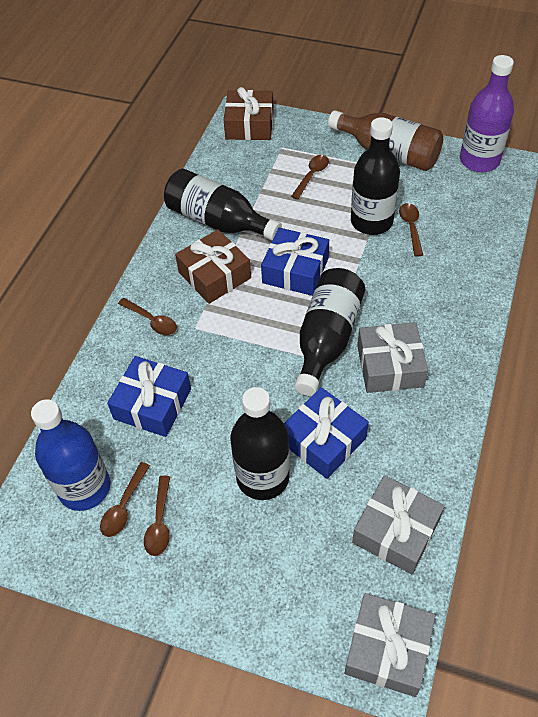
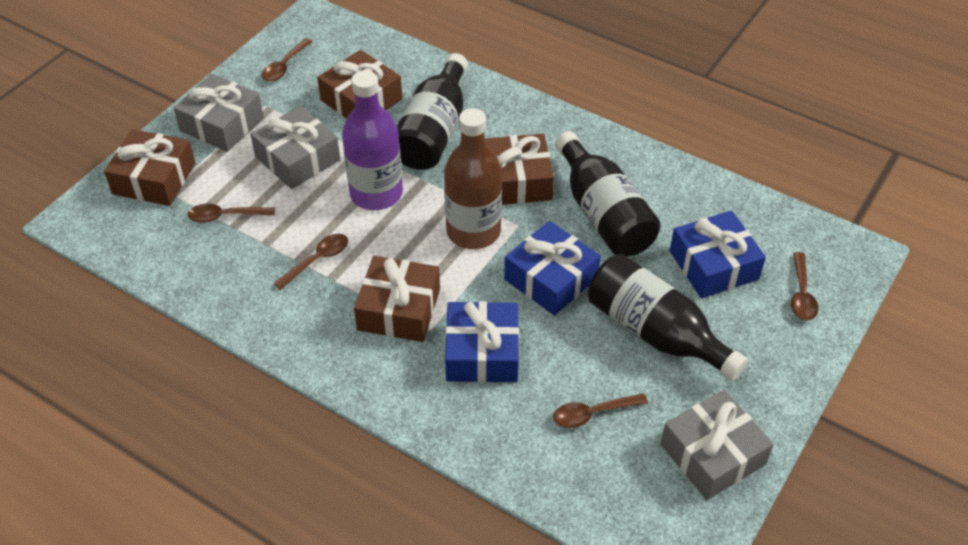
black bottle: [164,169,282,241] [230,387,290,500] [294,268,365,396] [351,117,400,235] = 4 -> [397,53,468,170] [555,131,660,257] [588,254,748,381] = 3
blue bottle: [31,399,110,511] = 1 -> none = 0
brown gift: [175,229,251,304] [223,87,274,140] = 2 -> [104,129,195,206] [317,50,402,119] [354,256,440,342] [485,134,554,205] = 4

